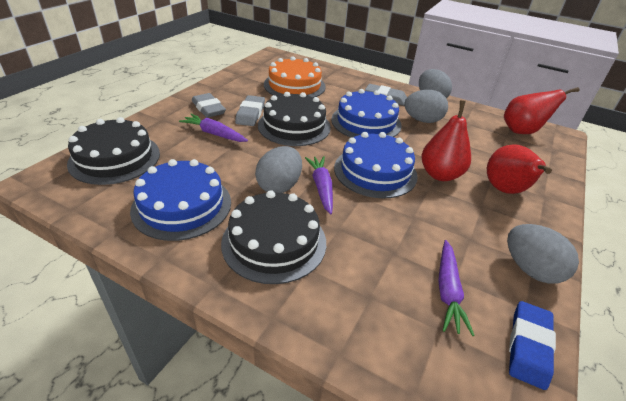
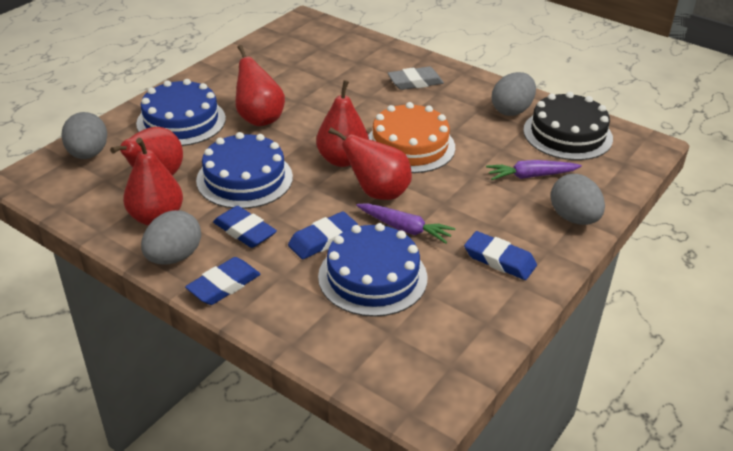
black cake: [67,117,160,185] [221,190,326,284] [258,92,331,146] = 3 -> [523,92,613,160] = 1
blue eraser: [509,301,556,390] = 1 -> [185,257,261,305] [213,206,277,248] [288,211,358,259] [464,231,537,280] = 4
grey eraser: [192,93,226,118] [235,95,265,126] [365,84,407,106] = 3 -> [388,67,444,90] = 1
purple carrot: [179,114,248,142] [305,156,333,214] [438,240,475,336] = 3 -> [356,203,456,244] [486,160,582,180] = 2
red pear: [421,100,471,181] [487,144,552,194] [504,87,580,134] = 3 -> [110,127,183,176] [123,138,183,226] [235,45,285,126] [316,80,369,167] [328,128,412,200] = 5

